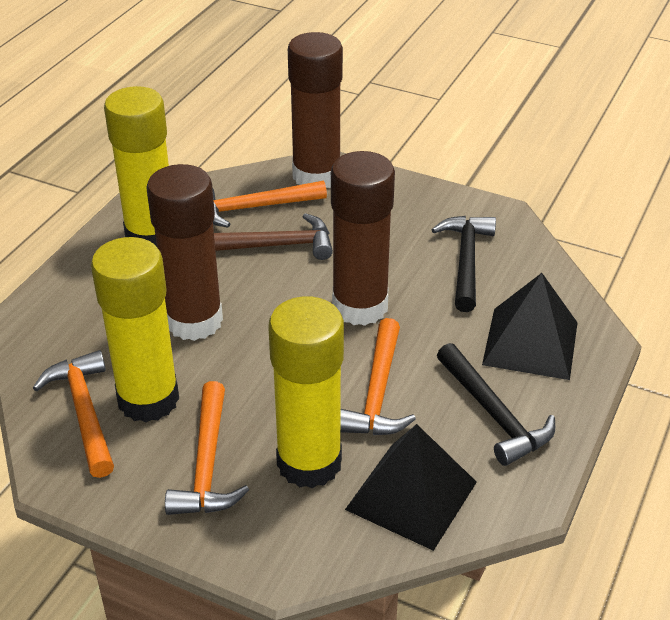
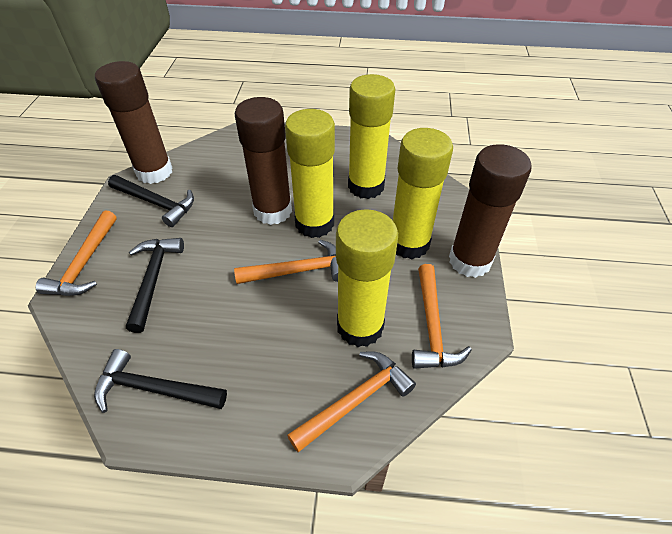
black hammer: [431,216,496,312] [437,343,555,466] = 2 -> [94,349,227,413] [108,175,194,227] [126,238,184,333] = 3
black pyramid: [345,424,477,551] [482,273,578,380] = 2 -> none = 0
brown hammer: [214,213,333,260] = 1 -> none = 0
yellow glue stick: [91,237,179,422] [104,86,169,247] [268,296,344,488] = 3 -> [285,109,335,238] [336,209,398,347] [348,74,395,199] [393,128,453,259] = 4

